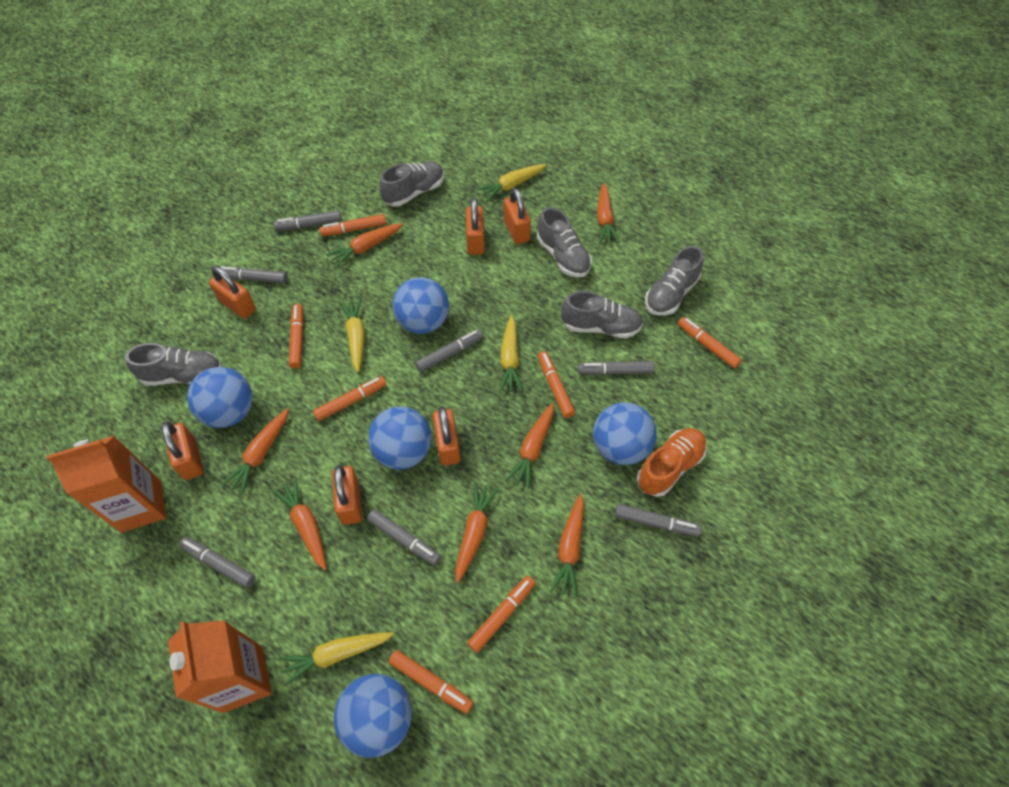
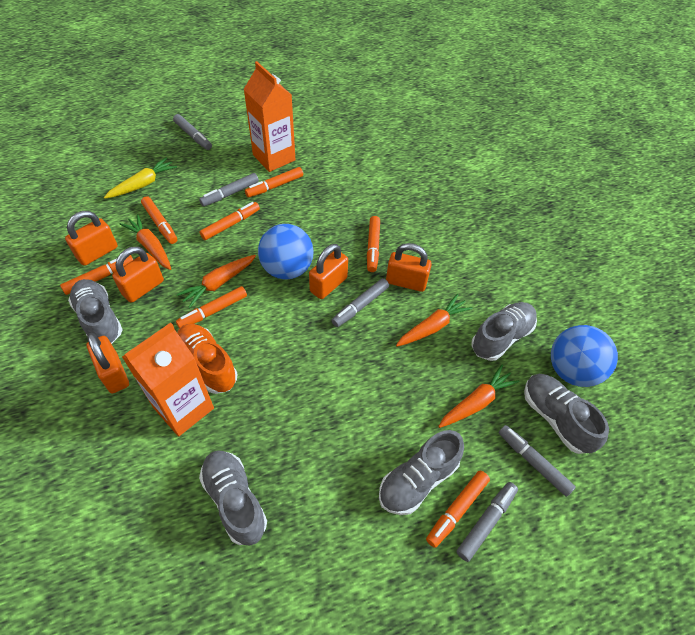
blue ball: [187,367,253,428] [334,674,412,758] [368,406,432,470] [393,277,449,334] [593,402,657,465] = 5 -> [258,224,314,280] [551,325,618,387] = 2
grey marker: [179,537,255,588] [220,266,287,283] [274,210,342,231] [367,509,441,565] [415,329,483,372] [578,361,654,375] [615,504,701,536] = 7 -> [173,114,212,150] [199,173,259,207] [331,278,389,327] [457,482,518,562] [499,425,576,497] = 5
orange carrot: [221,408,289,494] [273,478,326,570] [327,223,403,267] [455,482,499,583] [505,403,554,489] [550,494,584,597] [597,183,620,243] = 7 -> [120,214,171,270] [177,255,256,308] [396,294,473,347] [438,365,520,428] = 4
orange padlock: [161,421,203,480] [209,266,256,319] [332,465,362,525] [432,406,461,466] [466,198,485,255] [504,188,531,244] = 6 -> [65,211,118,266] [86,333,129,393] [112,246,164,303] [309,244,348,299] [386,243,432,292] = 5
yellow carrot: [279,632,394,686] [340,298,365,372] [477,164,547,201] [499,315,523,392] = 4 -> [104,157,177,199] = 1

